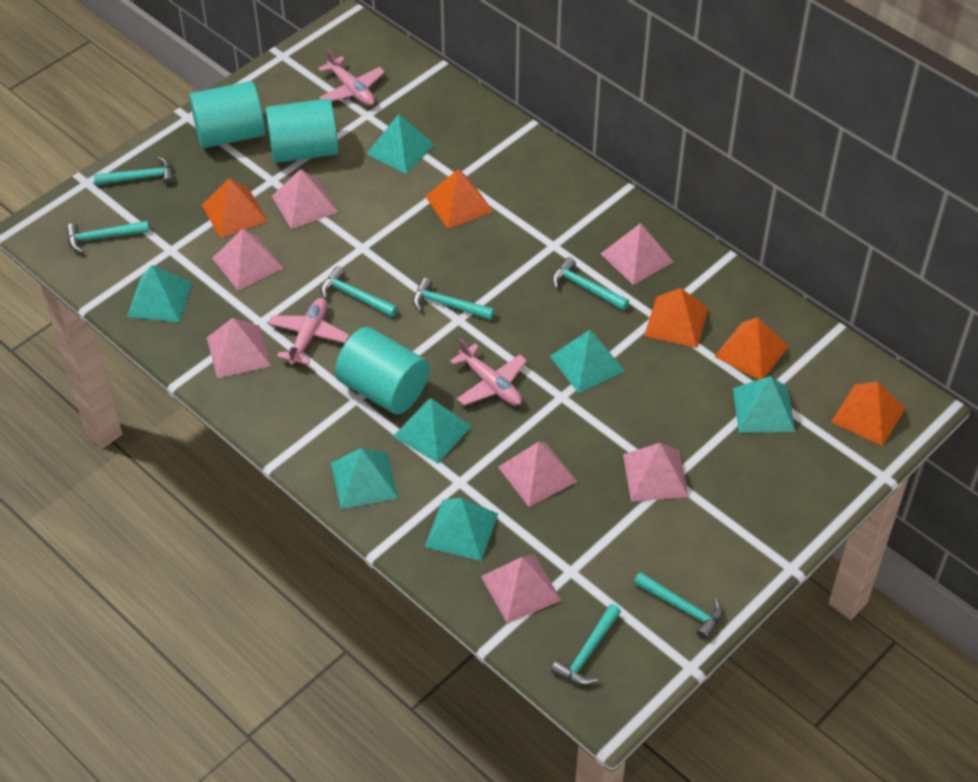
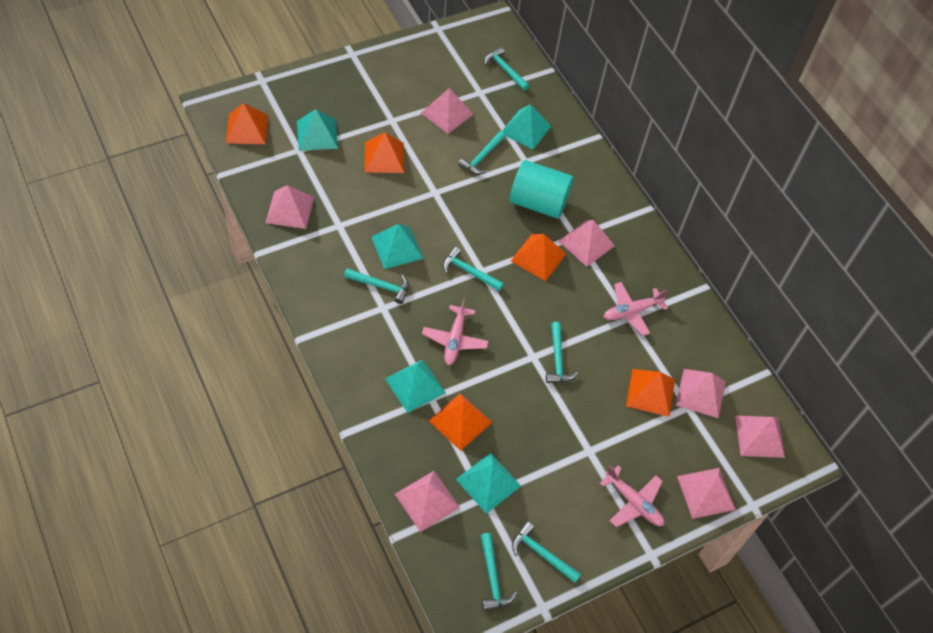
turquoise cylinder: [189,81,265,148] [266,99,339,163] [335,327,429,414] = 3 -> [510,160,573,219] = 1
turquoise pyramid: [127,265,192,322] [331,448,398,509] [366,114,435,174] [393,398,472,463] [425,498,498,561] [550,330,625,393] [733,376,795,433] = 7 -> [297,109,338,151] [371,224,424,269] [385,359,446,413] [456,453,521,514] [502,104,551,150] = 5

